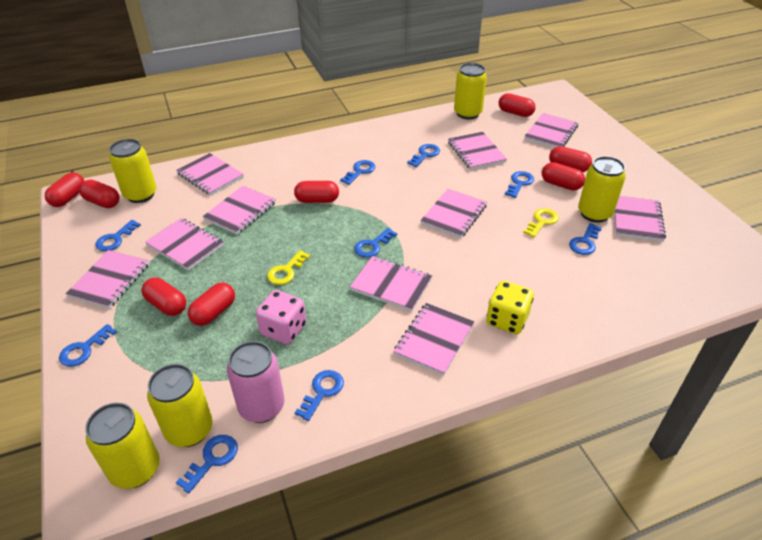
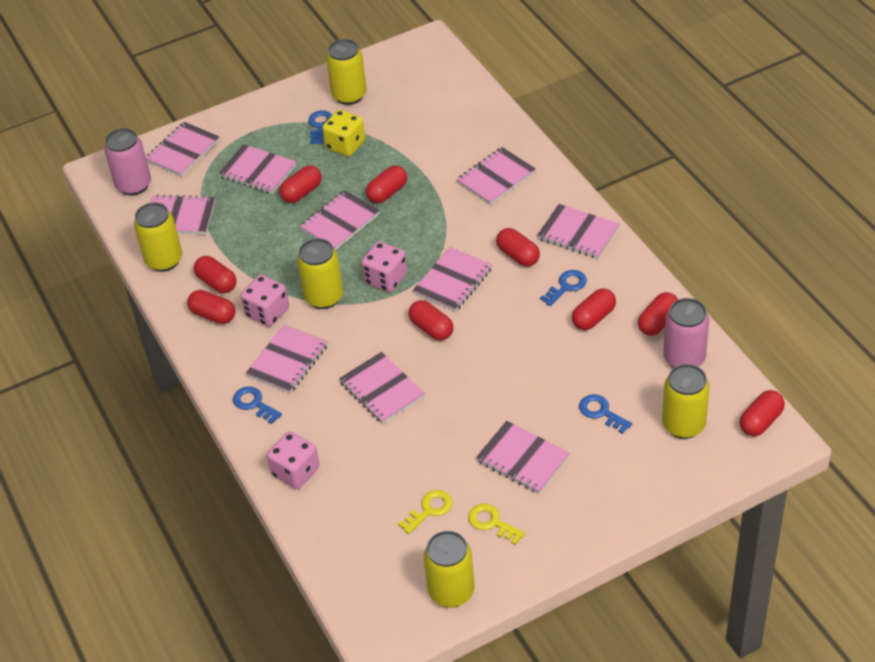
blue key: [59,324,117,367] [95,220,141,251] [176,435,238,493] [295,370,344,421] [340,160,375,185] [354,228,397,258] [407,144,440,167] [505,171,534,198] [569,223,602,255] = 9 -> [233,386,282,424] [308,110,332,144] [540,270,587,306] [579,394,632,434] = 4
pink can: [227,341,285,423] = 1 -> [104,128,151,196] [663,298,709,368] = 2
pink dice: [256,290,306,345] = 1 -> [241,275,289,327] [267,431,319,489] [361,241,407,292] = 3
red capsule: [45,172,84,207] [79,180,119,208] [141,278,186,316] [188,283,235,326] [294,181,339,203] [499,93,535,117] [542,162,585,191] [549,146,592,172] = 8 -> [187,290,236,324] [194,256,236,293] [279,165,322,203] [366,165,407,203] [409,300,453,341] [496,228,540,267] [572,288,616,330] [638,292,678,336] [740,390,785,436] = 9

